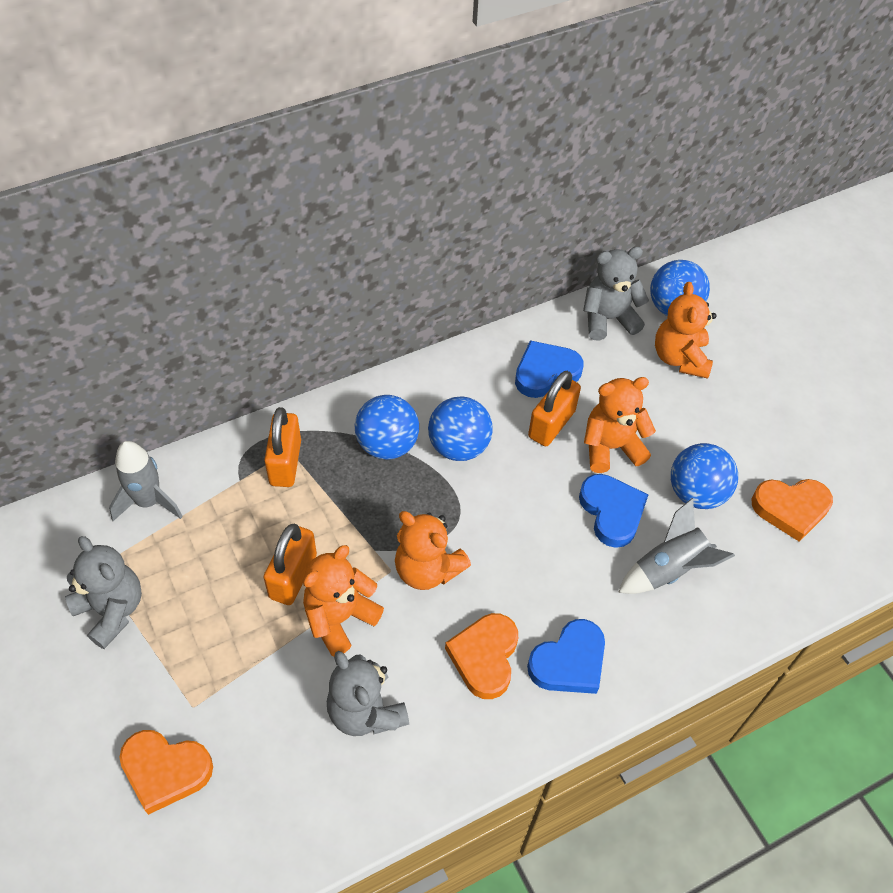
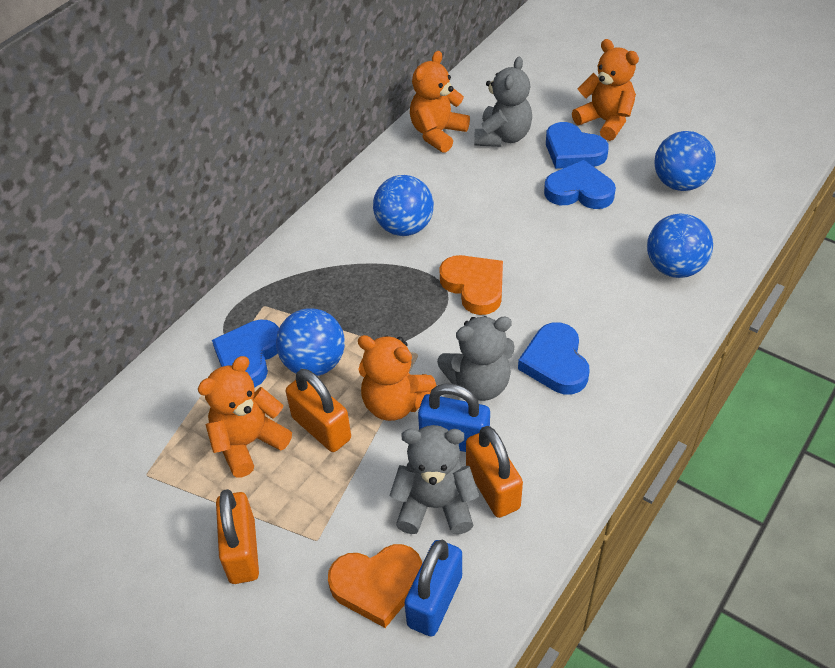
blue heart: [515,340,584,398] [527,619,605,694] [579,474,648,548] = 3 -> [212,320,279,388] [518,322,590,394] [544,160,616,209] [546,122,609,169] = 4
blue padlock: none = 0 -> [404,540,462,636] [418,383,490,452] = 2
grey rocket: [109,441,183,521] [618,498,735,594] = 2 -> none = 0
orange heart: [119,730,213,815] [445,613,518,699] [752,479,833,542] = 3 -> [328,544,422,628] [439,255,503,315] = 2

